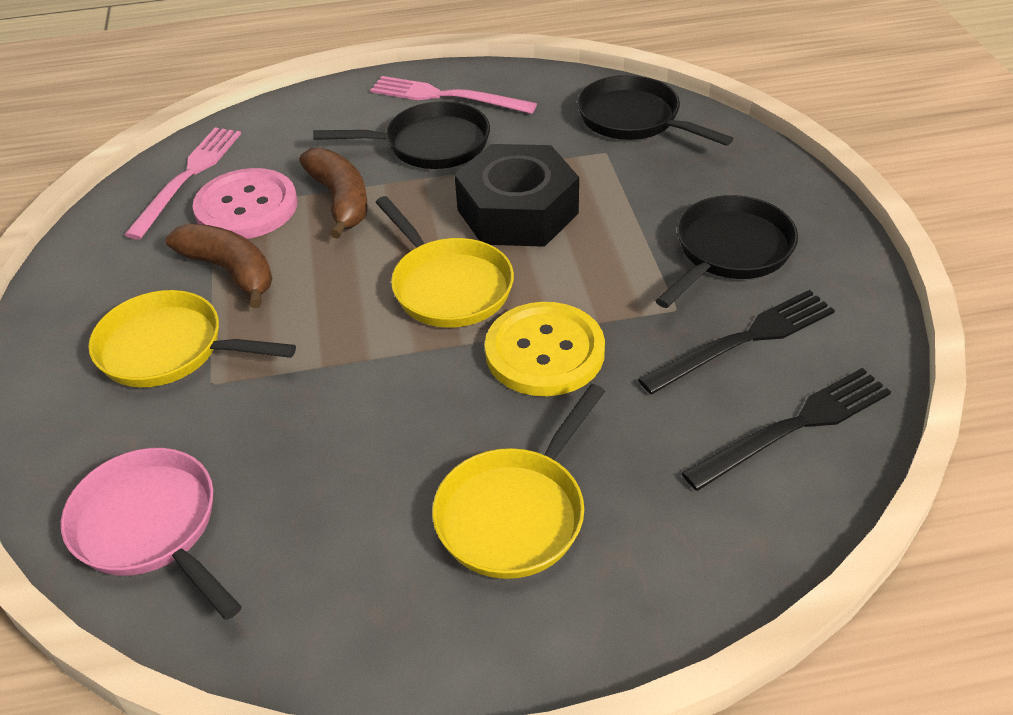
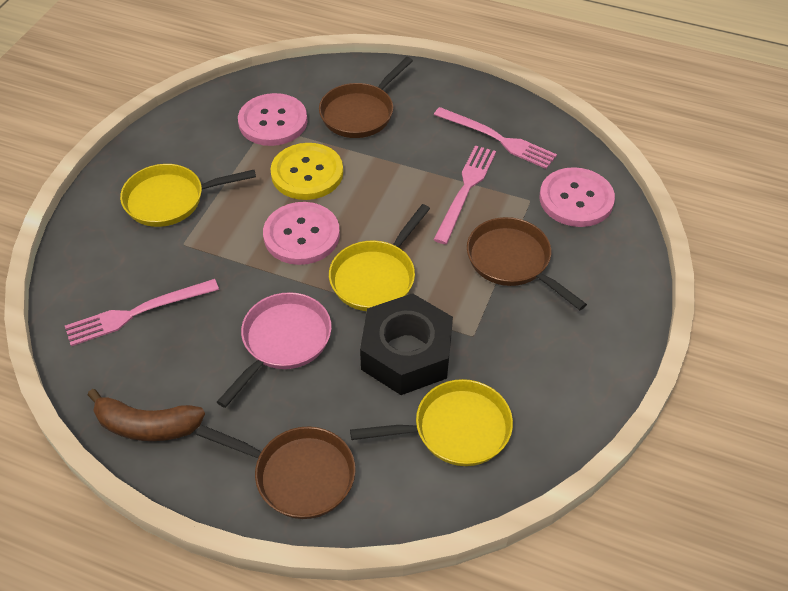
black fork: [638,290,835,394] [682,368,891,491] = 2 -> none = 0
black pan: [313,101,490,169] [577,75,734,146] [655,195,798,308] = 3 -> none = 0
brown banana: [166,224,272,308] [299,148,368,239] = 2 -> [88,389,205,441] = 1
brown pan: none = 0 -> [196,425,356,519] [319,57,413,138] [467,217,587,310] = 3
pink button: [193,168,297,239] = 1 -> [238,93,308,146] [263,202,340,265] [539,167,615,227] = 3
pink fork: [124,127,241,240] [370,76,537,114] = 2 -> [65,279,219,346] [433,146,496,244] [434,107,557,169] = 3

